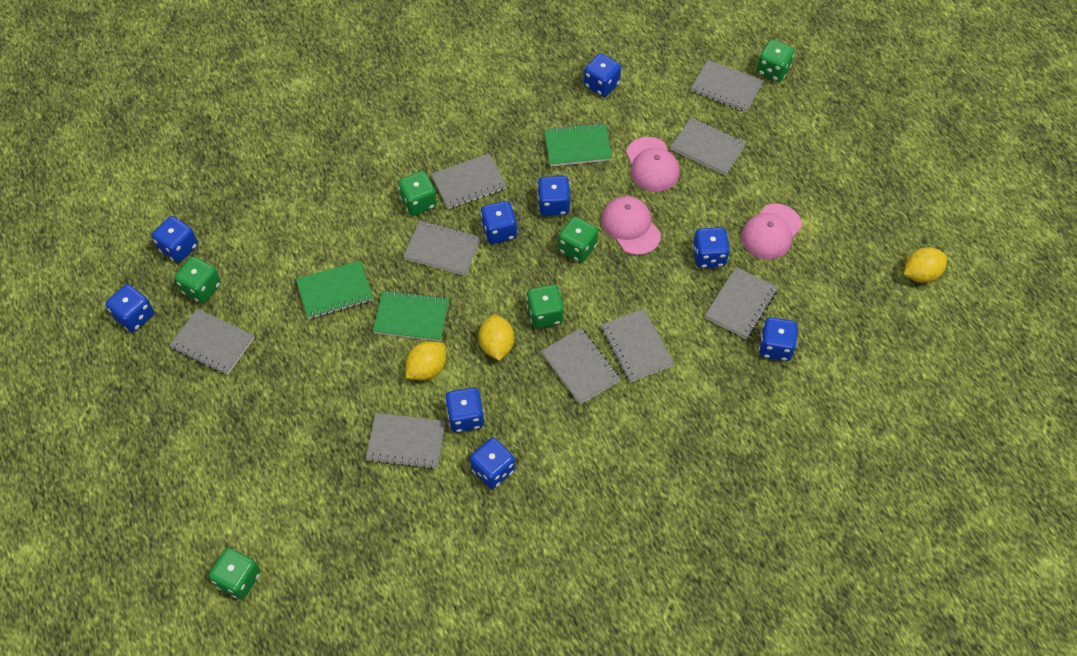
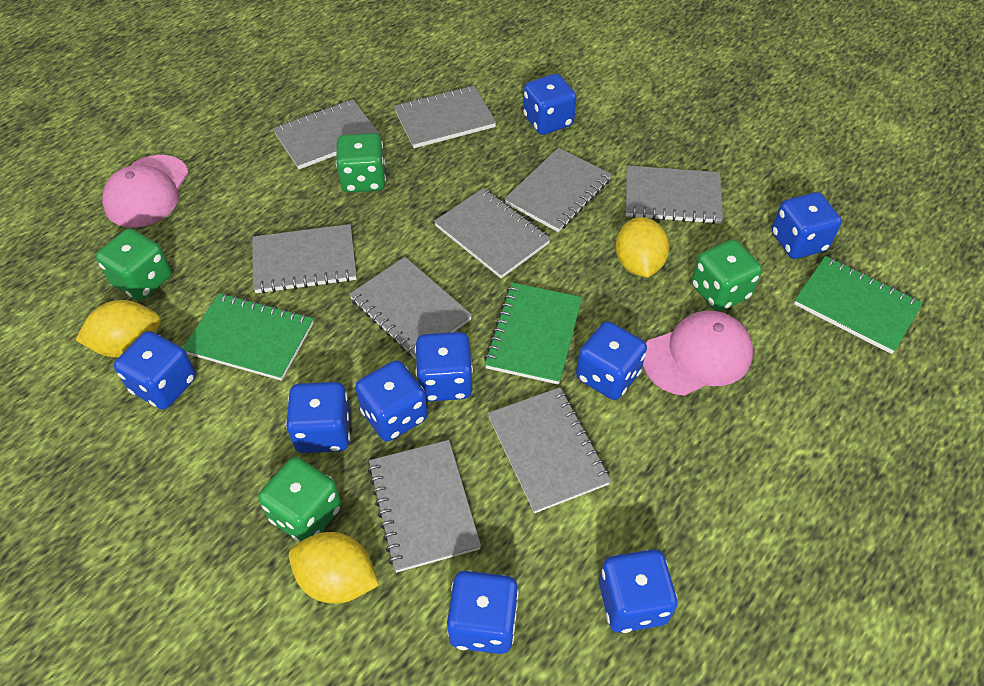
green dice: [174,257,221,303] [209,548,260,599] [398,171,437,216] [526,284,564,328] [558,216,598,263] [757,39,795,82] = 6 -> [96,229,172,301] [258,457,342,542] [336,133,386,193] [691,239,762,311] = 4
pink cap: [601,196,661,255] [626,137,680,192] [741,204,802,259] = 3 -> [102,155,189,228] [643,311,753,396] = 2

